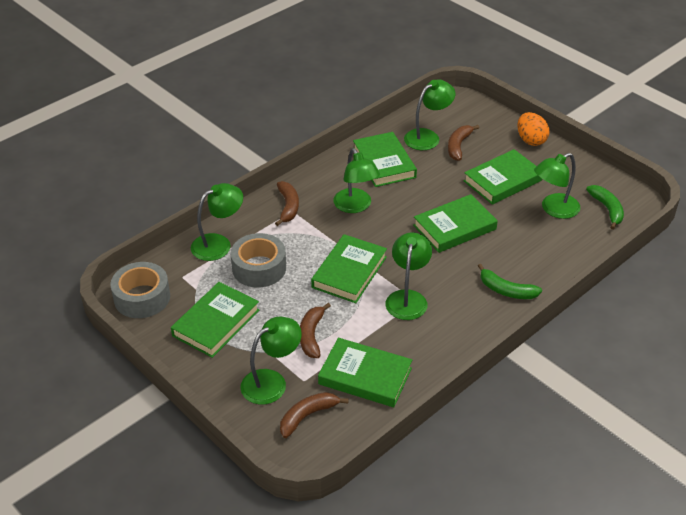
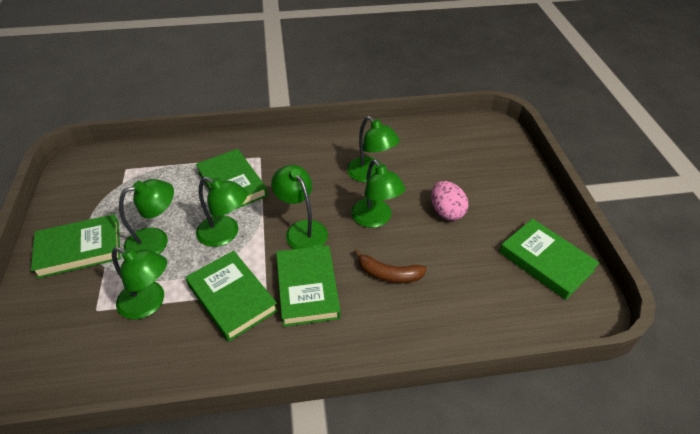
brown banana: [275,181,299,226] [280,392,349,438] [300,303,331,358] [448,125,479,161] = 4 -> [354,249,427,283] = 1
green banana: [478,264,542,299] [586,185,624,230] = 2 -> none = 0
green book: [171,282,259,358] [311,234,387,303] [318,338,412,407] [353,132,417,187] [413,194,498,253] [464,149,542,205] = 6 -> [31,214,120,279] [185,251,278,342] [196,149,268,209] [276,245,341,327] [499,219,600,300] = 5
grey tape: [110,262,170,318] [231,233,286,287] = 2 -> none = 0
orange egg: [517,112,549,146] = 1 -> none = 0
pink egg: none = 0 -> [431,181,468,221] = 1

